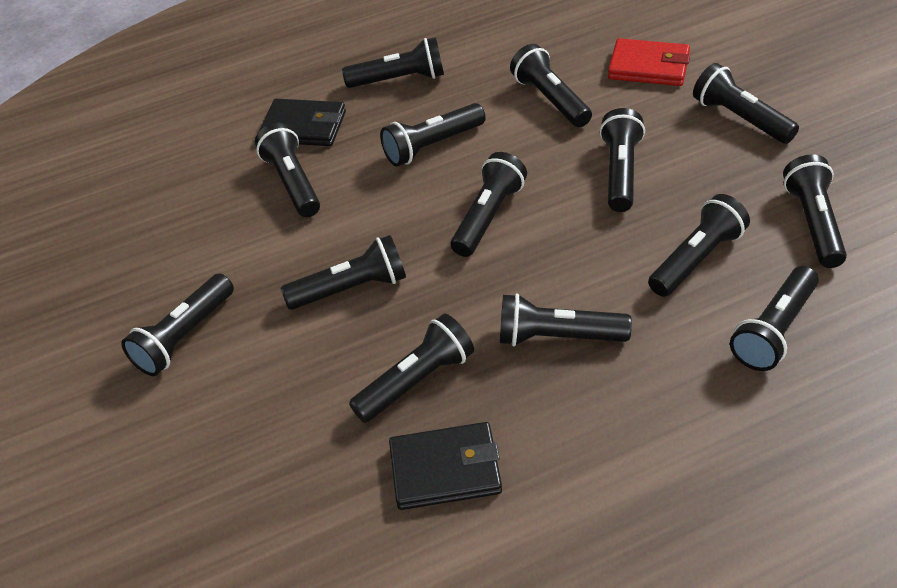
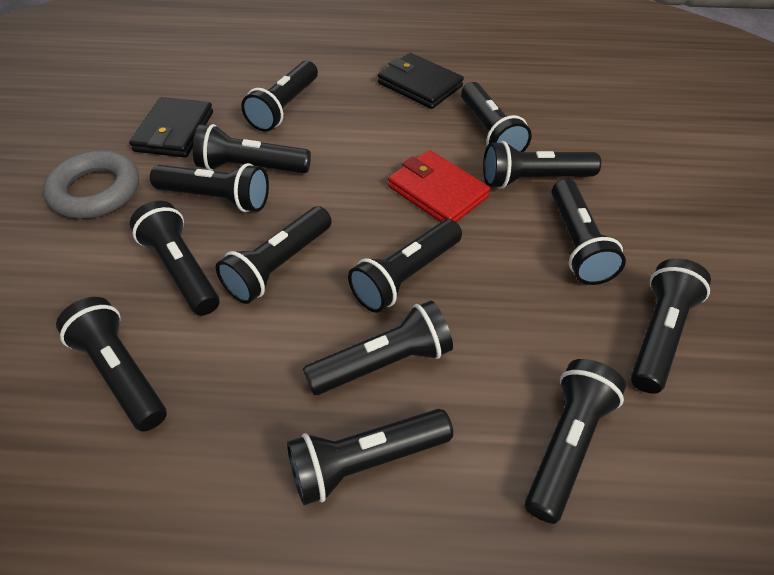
grey ring: none = 0 -> [43,150,139,219] = 1

